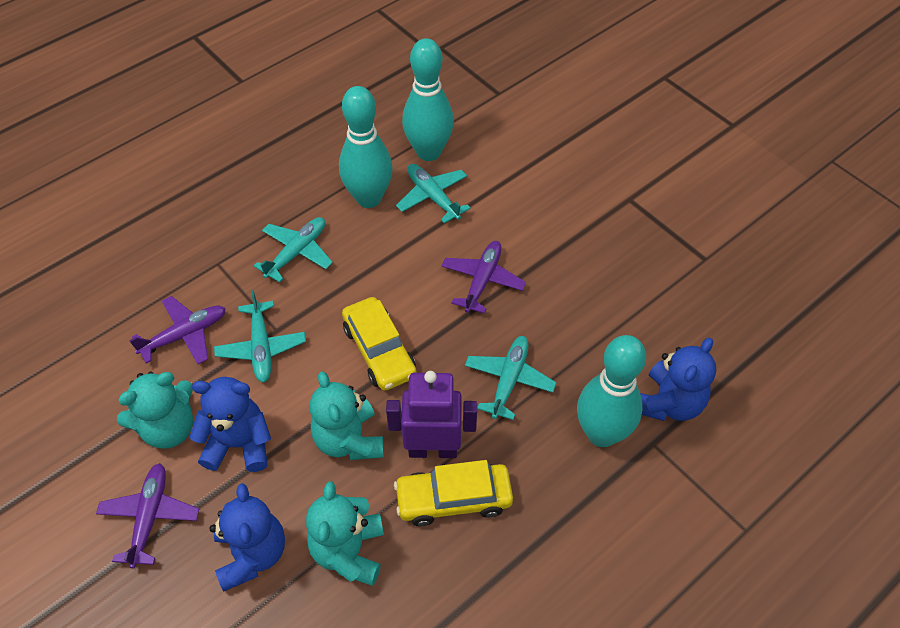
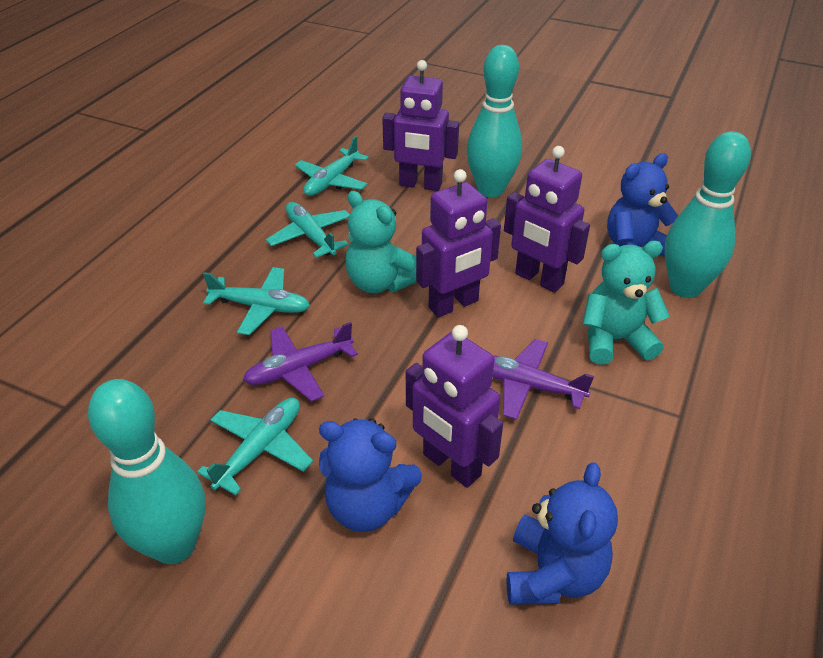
purple plane: [96,463,199,569] [129,296,226,364] [442,241,526,314] = 3 -> [243,322,358,402] [493,339,594,420] = 2
purple robot: [386,371,477,458] = 1 -> [382,60,459,191] [406,325,503,488] [416,169,501,317] [504,146,590,293] = 4
turquoise teddy bear: [117,371,193,449] [306,481,384,586] [310,371,384,460] = 3 -> [345,191,416,293] [583,241,670,365] = 2
yellow car: [342,297,417,391] [394,460,513,526] = 2 -> none = 0

